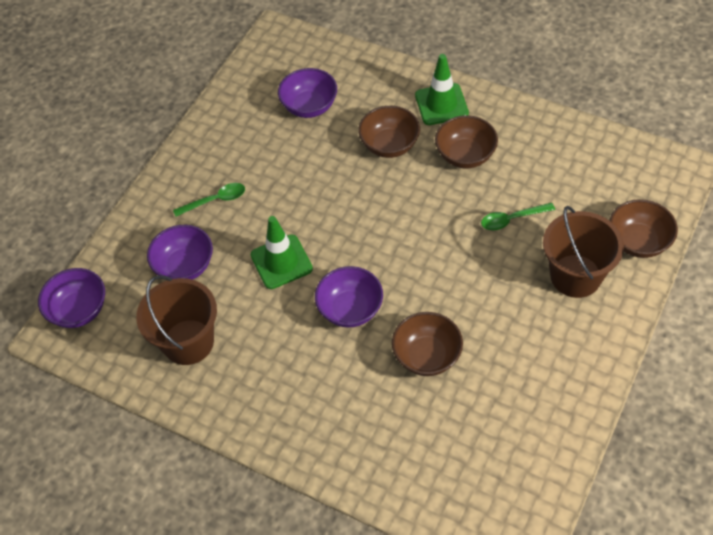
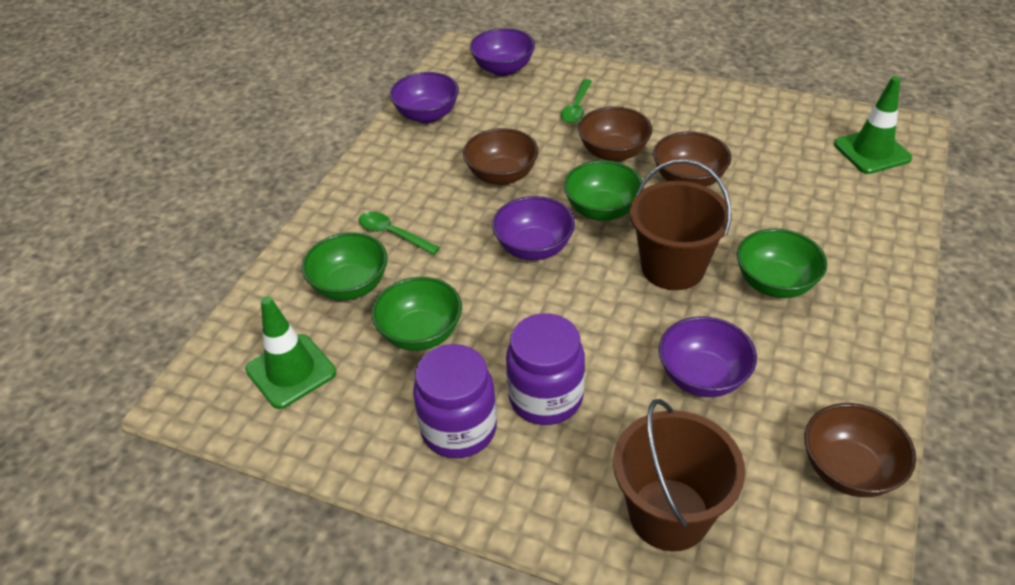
green bowl: none = 0 -> [302,232,388,300] [372,277,462,351] [564,160,643,221] [737,228,827,298] = 4
purple jar: none = 0 -> [413,344,497,458] [506,313,585,425] = 2

